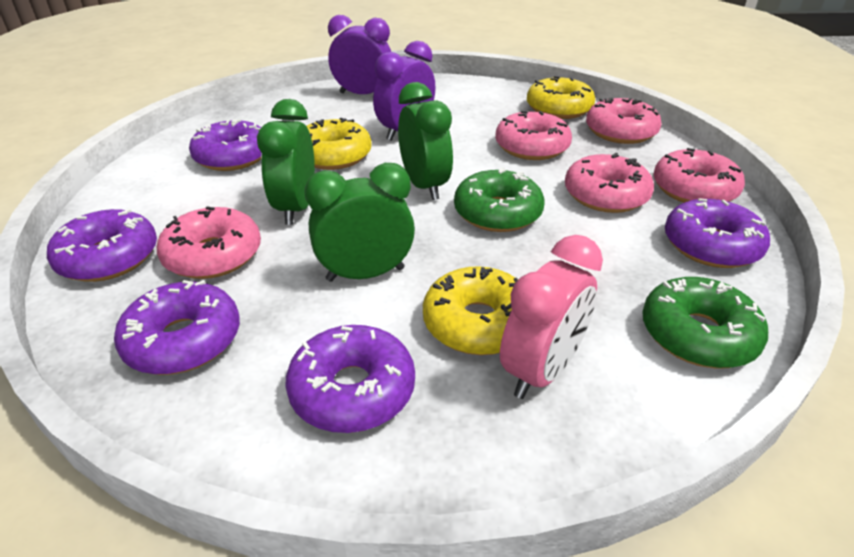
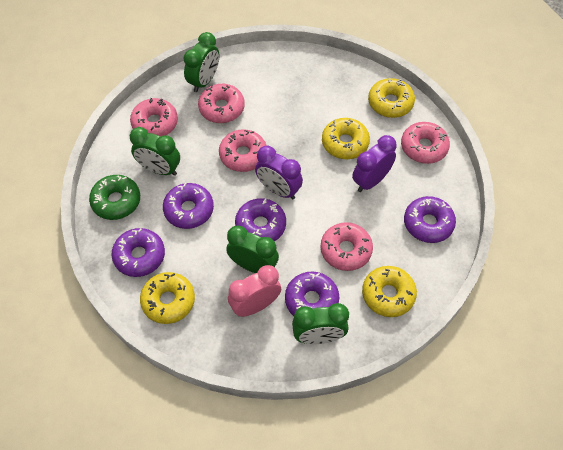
green clock: [257,99,315,225] [305,163,415,282] [398,82,453,200] = 3 -> [130,127,180,176] [184,32,220,92] [226,225,279,273] [292,303,349,344] = 4
green donut: [454,167,544,232] [642,277,768,368] = 2 -> [89,175,140,220] = 1
yellow donut: [307,118,372,170] [423,266,518,355] [527,76,595,119] = 3 -> [140,272,195,324] [322,118,370,159] [362,266,417,317] [368,78,415,118] = 4

